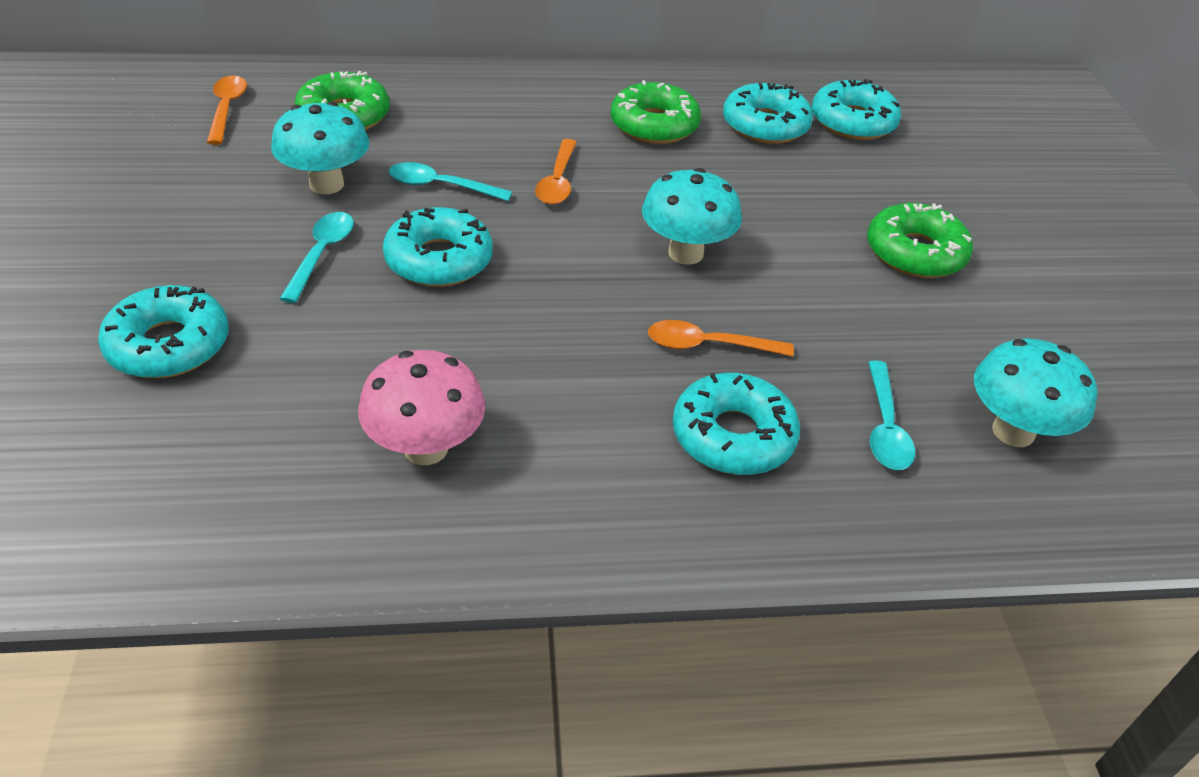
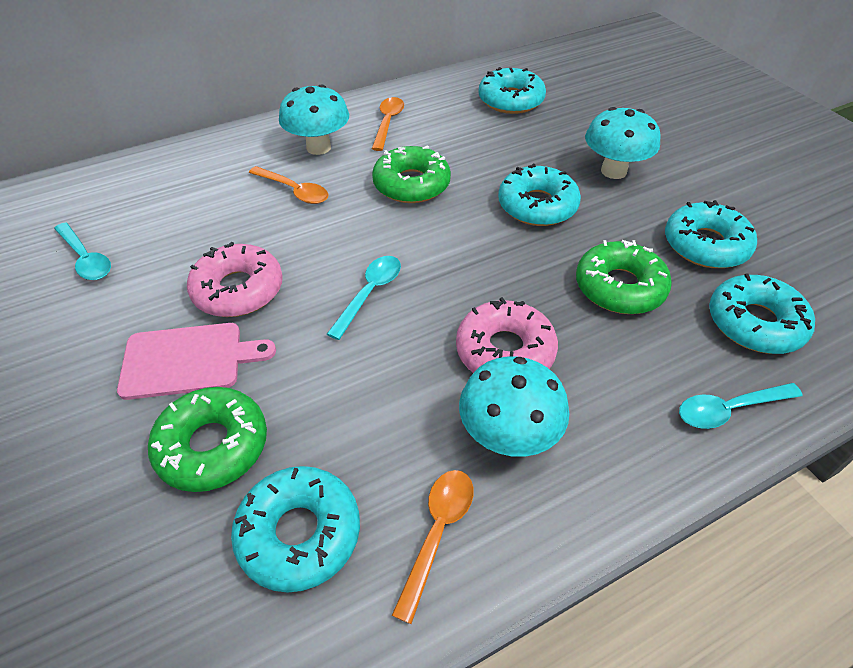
pink cutting board: none = 0 -> [117,323,276,400] = 1
pink donut: none = 0 -> [187,242,283,317] [456,297,558,373] = 2
pink mushroom: [358,350,486,465] = 1 -> none = 0

